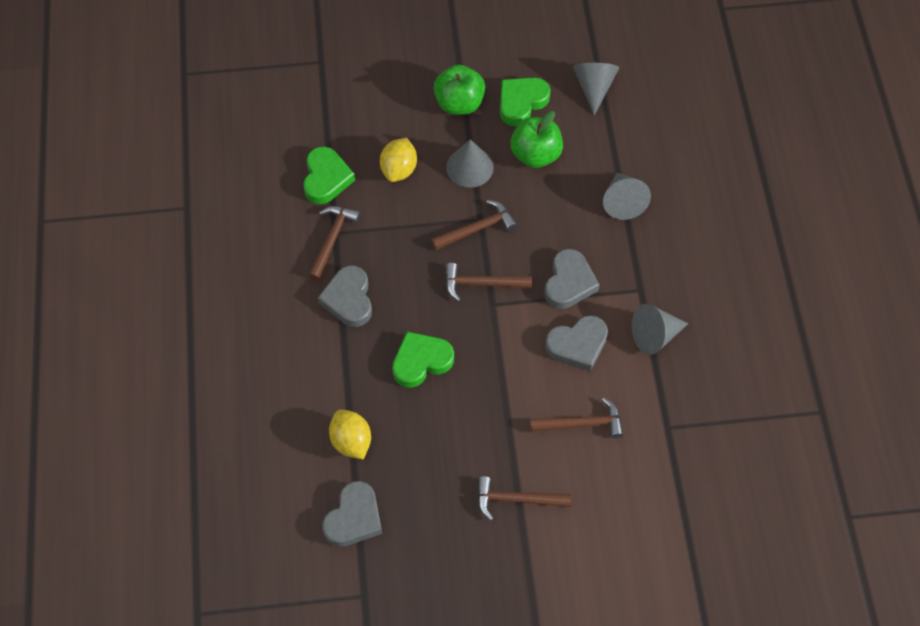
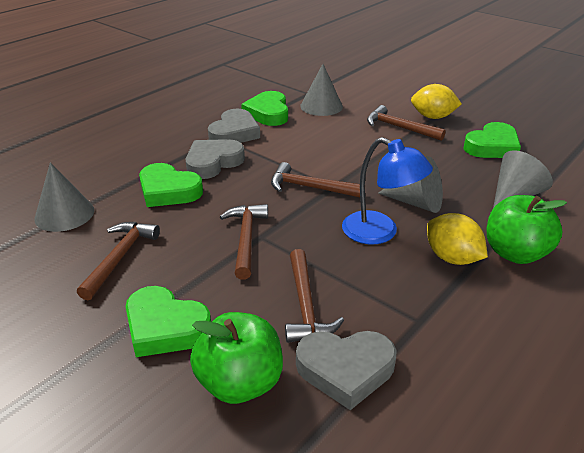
blue lamp: none = 0 -> [342,137,433,244] = 1
green heart: [303,147,355,204] [392,332,454,388] [500,78,551,126] = 3 -> [126,286,211,357] [139,163,203,207] [241,91,288,126] [464,122,521,158] = 4
grey heart: [318,265,372,327] [322,481,382,547] [544,249,600,309] [545,315,608,371] = 4 -> [186,139,245,179] [208,109,260,143] [296,331,397,410] = 3

